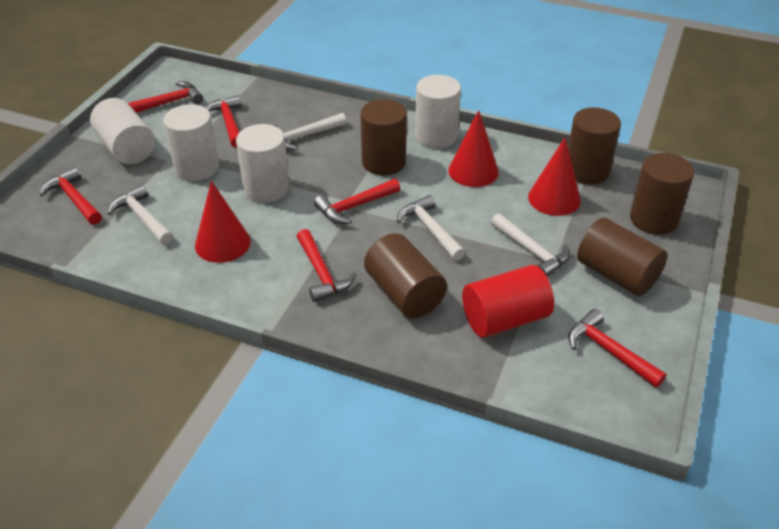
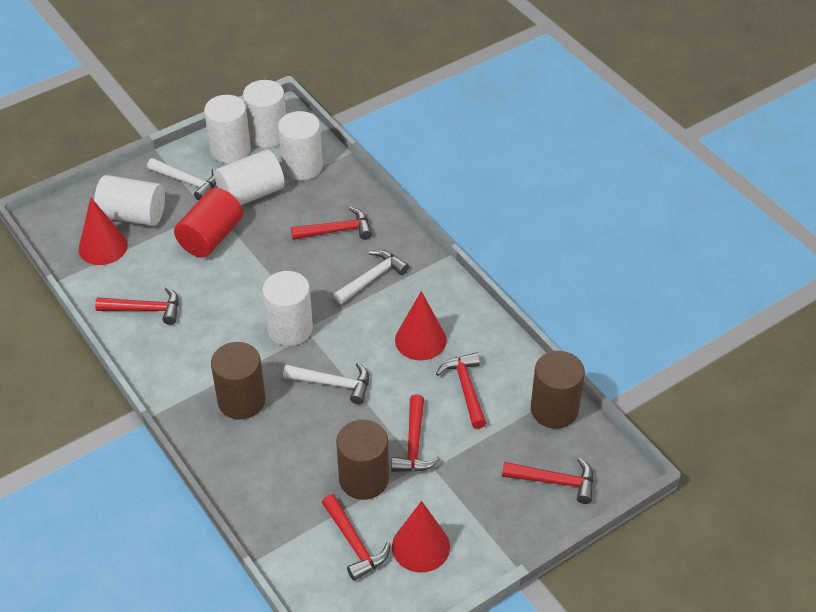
brown cylinder: [360,99,407,175] [364,233,447,318] [568,107,621,185] [577,218,667,296] [630,153,694,235] = 5 -> [211,342,265,419] [336,419,389,500] [531,351,585,429] = 3
white cylinder: [90,98,155,164] [163,104,219,181] [236,124,289,203] [415,75,461,148] = 4 -> [94,175,165,226] [204,95,251,163] [215,150,285,205] [243,80,286,148] [262,271,313,346] [278,111,323,180] = 6
white hammer: [107,184,173,245] [273,113,347,150] [397,195,465,261] [491,213,570,277] = 4 -> [147,158,216,201] [283,362,369,405] [333,250,409,305] = 3

